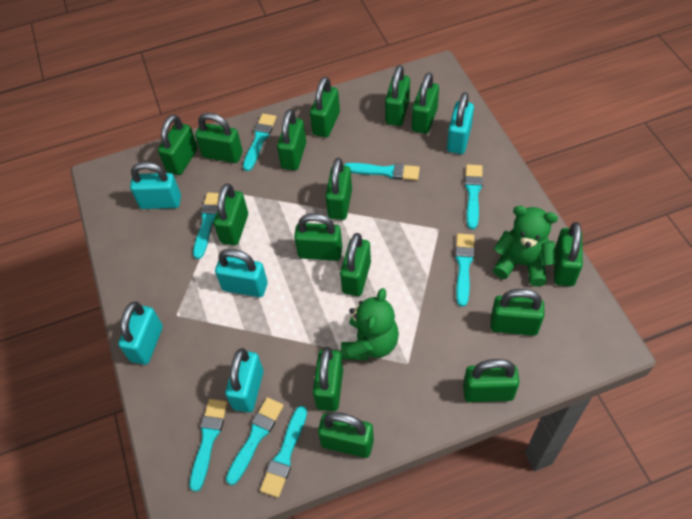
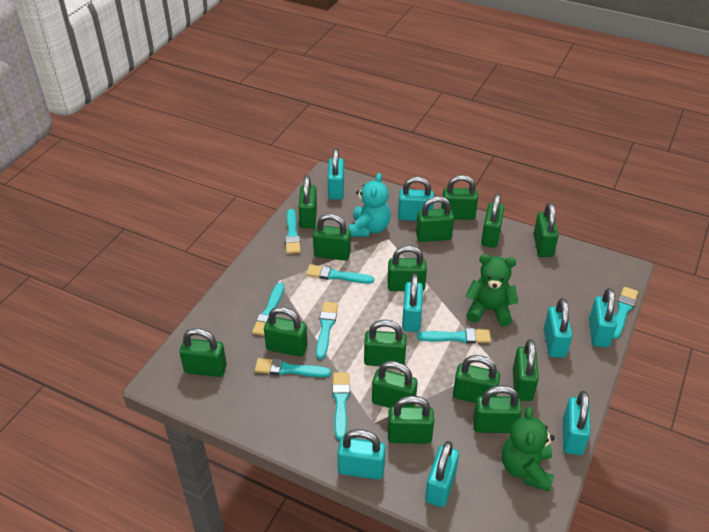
turquoise padlock: [118,301,163,365] [130,162,181,209] [215,249,268,297] [225,348,263,413] [447,92,474,154] = 5 -> [328,148,344,200] [337,429,386,480] [398,177,434,221] [402,274,423,332] [425,441,459,507] [544,298,572,358] [563,391,591,455] [589,288,617,347] = 8
turquoise teddy bear: none = 0 -> [349,173,391,237] = 1

